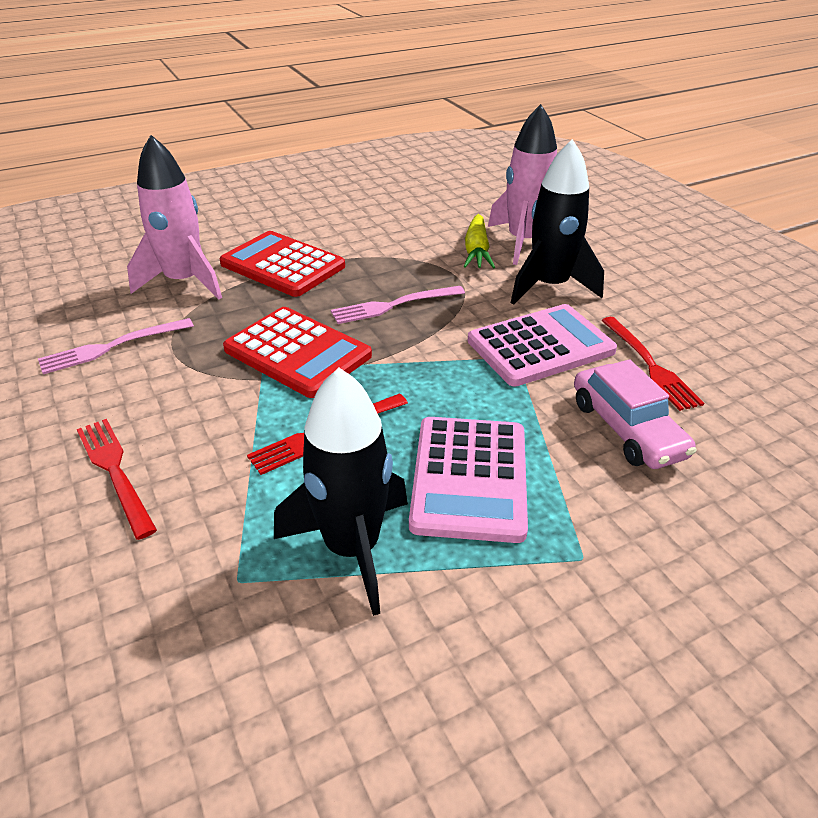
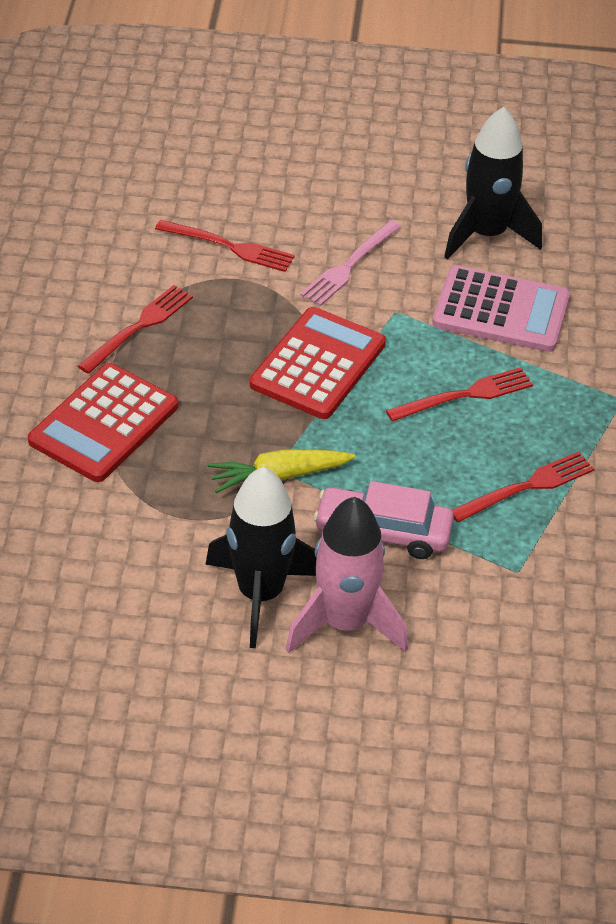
pink calculator: [409,417,528,543] [467,304,617,387] = 2 -> [432,265,570,352] = 1
pink fork: [38,318,194,374] [331,286,465,324] = 2 -> [300,220,401,306] = 1
pink rocket: [127,135,222,299] [488,104,557,265] = 2 -> [286,497,408,653] = 1
red fork: [77,419,157,540] [247,394,408,475] [601,317,704,411] = 3 -> [78,285,193,374] [155,220,295,272] [386,367,533,422] [452,451,594,523] = 4

